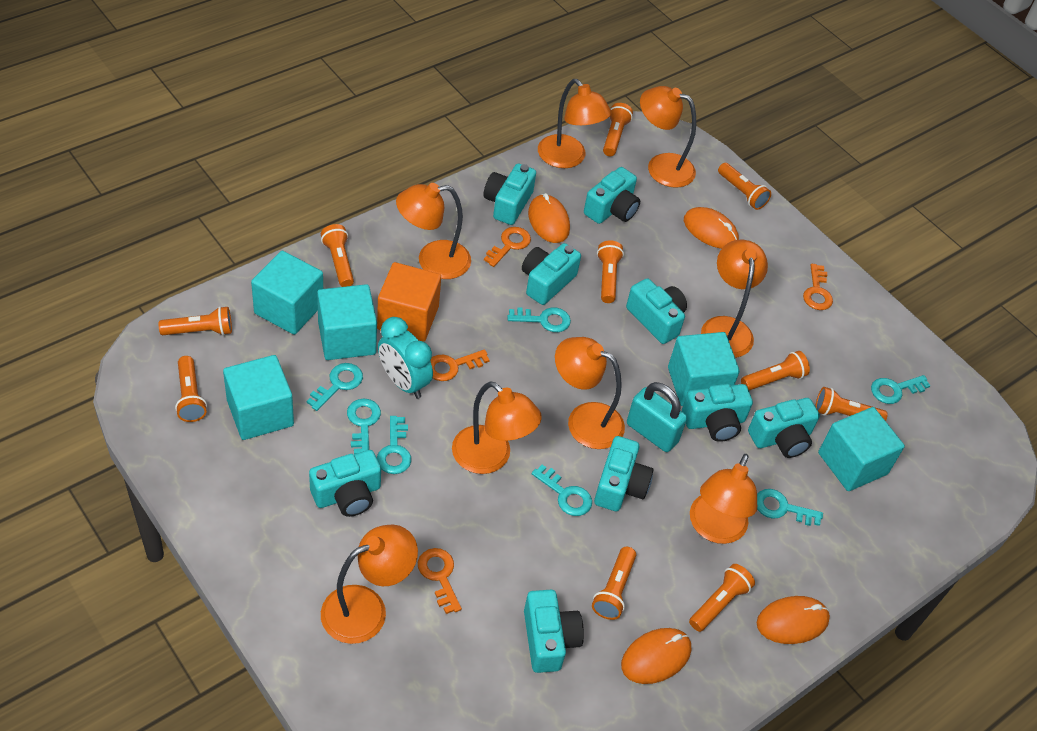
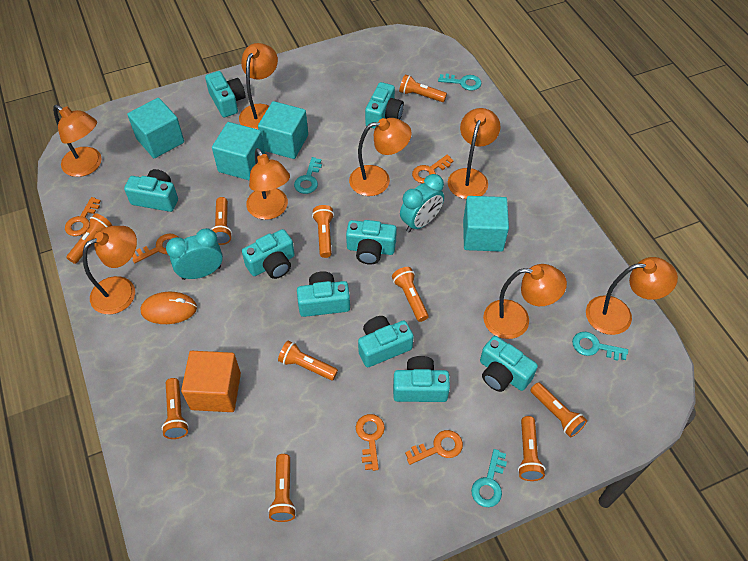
orange key: [418,548,462,614] [430,349,490,381] [484,227,531,267] [803,264,833,310] = 4 -> [65,197,101,236] [132,234,178,263] [356,414,385,471] [405,430,463,465] [412,155,454,183] = 5
orange mouse: [528,193,570,243] [621,628,691,684] [684,207,739,249] [757,596,830,644] = 4 -> [140,292,197,324] = 1
turquoise clock: [378,317,433,399] = 1 -> [166,228,223,280] [400,174,444,232] = 2
turquoise cube: [223,355,294,440] [251,251,323,335] [317,284,377,360] [668,332,740,406] [818,407,905,491] = 5 -> [127,98,184,158] [212,122,265,181] [258,101,308,159] [463,196,509,252] = 4
turquoise key: [307,363,363,411] [347,398,381,454] [377,416,411,474] [507,307,571,332] [532,465,592,516] [757,489,823,526] [871,375,931,404] = 7 -> [294,157,322,194] [438,74,482,91] [471,449,507,507] [572,332,628,361] = 4
turquoise padlock: [627,382,687,452] = 1 -> none = 0

